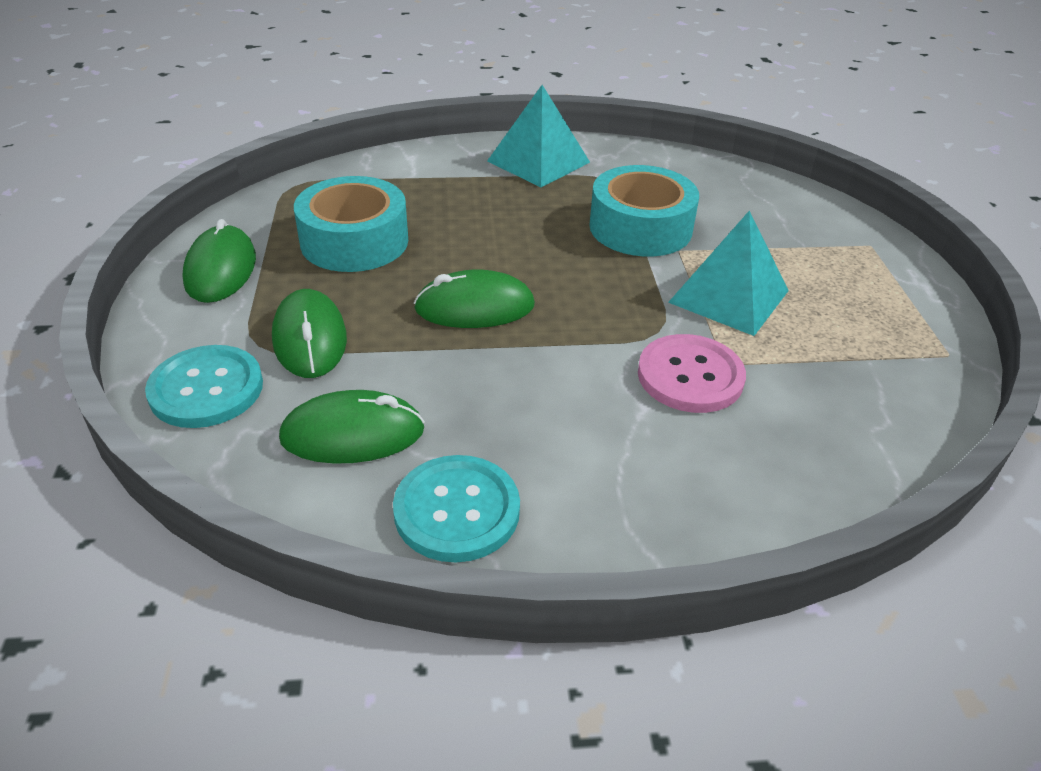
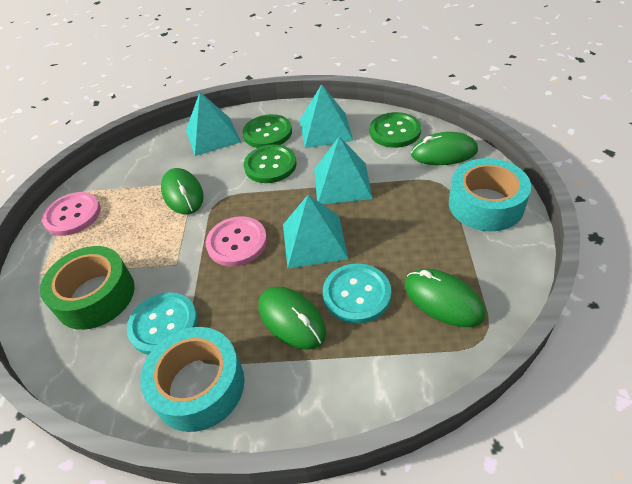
green button: none = 0 -> [243,114,292,148] [243,145,297,183] [370,112,421,148] = 3
green tape: none = 0 -> [40,246,135,330] = 1
pink button: [638,334,746,413] = 1 -> [42,192,101,236] [206,216,267,266] = 2
turquoise pyramid: [487,85,590,187] [668,211,789,336] = 2 -> [186,92,241,156] [283,195,348,268] [300,84,353,148] [314,136,373,204] = 4

